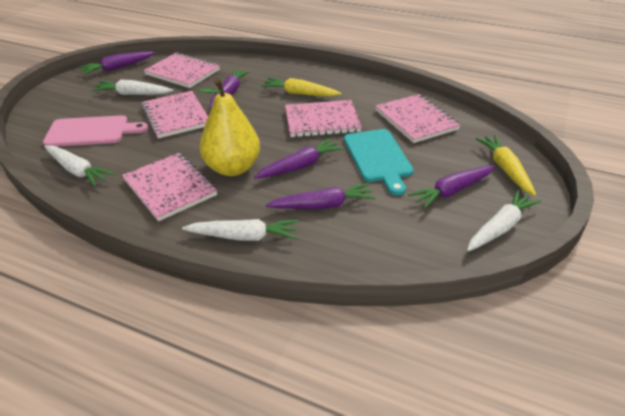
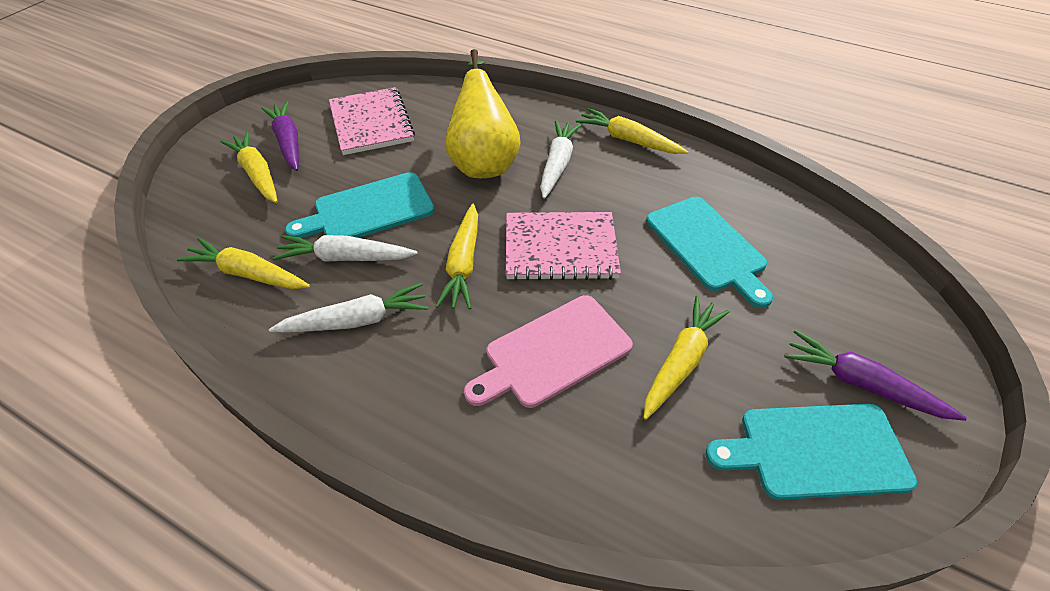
pink notebook: [122,153,217,221] [141,91,208,138] [143,52,220,88] [285,100,362,137] [375,94,461,143] = 5 -> [329,87,415,155] [506,212,621,281] = 2
purple carrot: [79,51,155,75] [210,69,251,109] [254,138,344,179] [266,183,376,209] [408,165,495,209] = 5 -> [261,102,299,171] [785,330,967,421] = 2
turquoise cutting board: [344,129,414,196] = 1 -> [285,172,434,238] [646,197,773,308] [706,404,917,500] = 3
white carrot: [44,145,114,186] [92,80,173,95] [182,219,299,241] [467,190,541,252] = 4 -> [269,283,428,333] [272,235,417,262] [540,120,581,199] = 3
yellow carrot: [261,78,342,96] [475,135,536,196] = 2 -> [177,238,310,289] [221,132,278,203] [435,203,478,310] [576,108,688,154] [643,296,730,420] = 5

